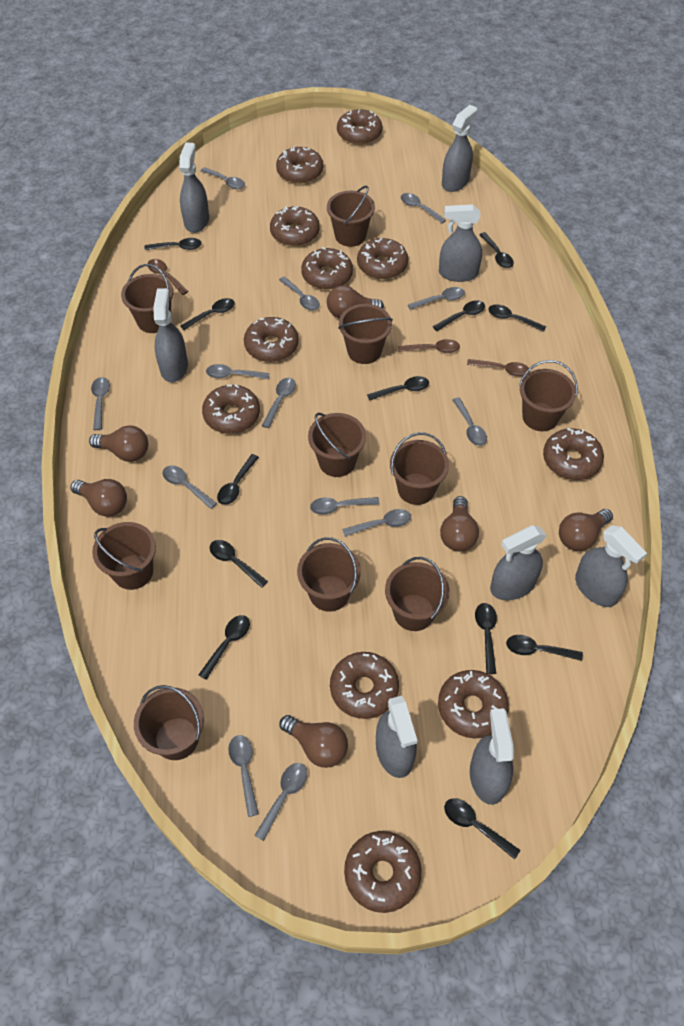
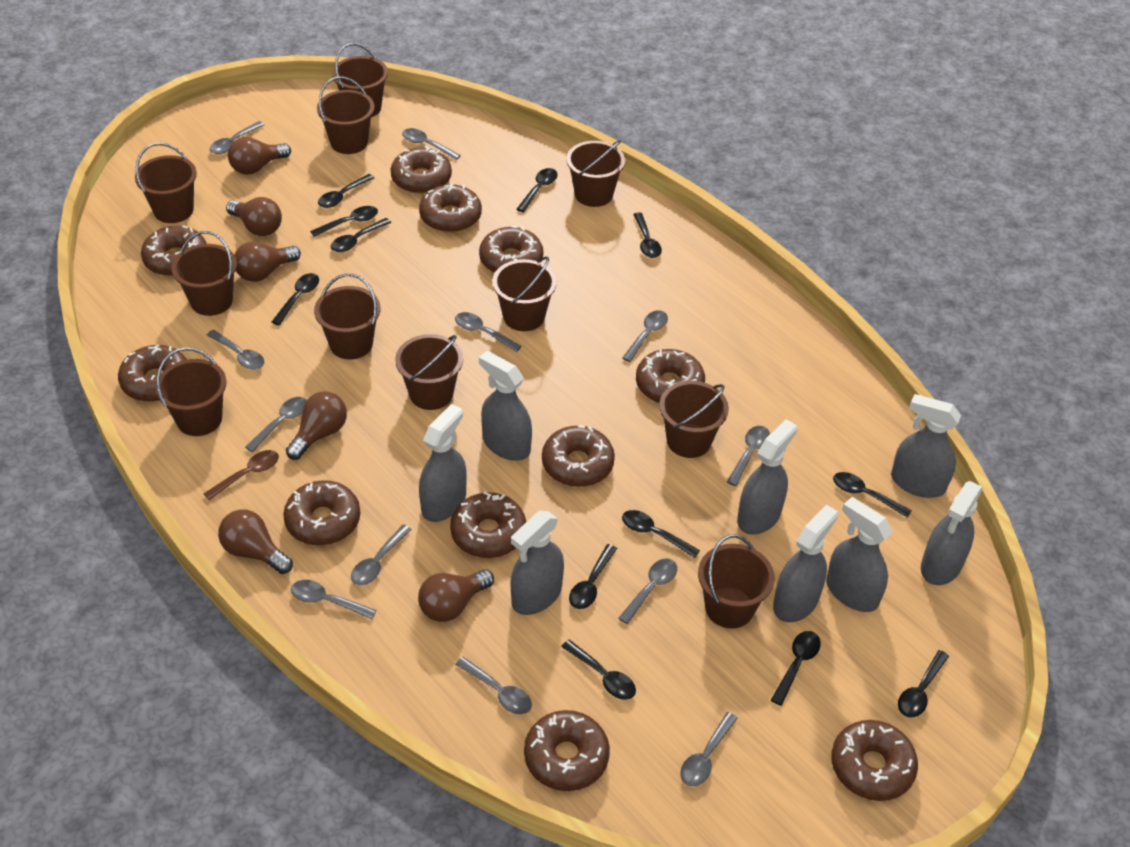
brown bucket: [92,522,156,590] [121,264,174,333] [134,685,204,760] [297,537,361,612] [308,413,366,477] [327,185,375,247] [338,304,393,364] [385,557,450,631] [390,432,449,505] [519,360,578,431] = 10 -> [135,143,197,223] [156,348,227,436] [172,231,237,316] [314,274,380,360] [317,77,375,154] [332,43,388,117] [395,334,463,410] [492,256,557,331] [566,140,625,207] [659,381,729,458] [698,534,774,629] = 11
brown spoon: [148,259,188,295] [398,339,460,353] [467,359,530,377] = 3 -> [204,450,279,500] = 1
grey spoon: [91,377,110,430] [162,465,217,509] [200,167,245,189] [206,364,269,379] [228,735,259,817] [254,763,307,841] [262,378,296,428] [279,277,320,311] [310,497,379,515] [342,509,411,537] [401,193,446,224] [408,287,465,310] [453,397,487,446] = 13 -> [207,330,264,370] [210,121,264,154] [245,397,307,452] [291,580,376,619] [351,524,412,585] [402,128,461,160] [455,312,522,352] [455,657,532,714] [618,559,677,624] [622,310,668,362] [680,712,738,786] [727,426,770,486] = 12

